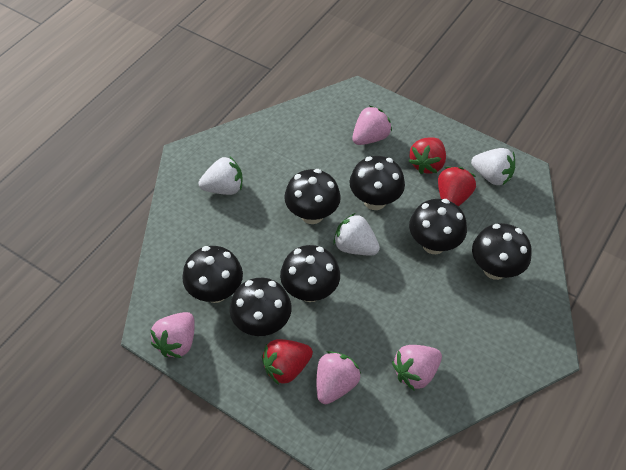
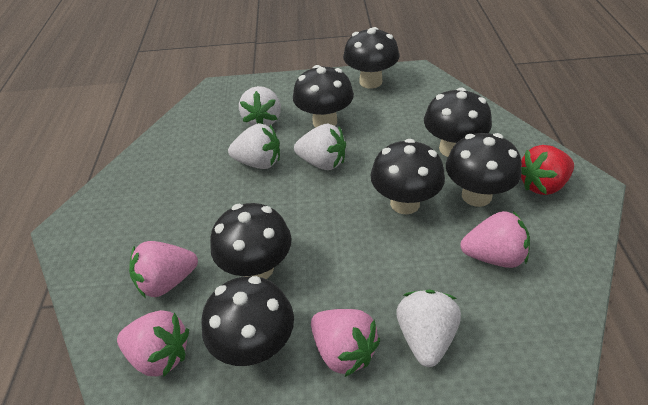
red strawberry: [262,339,313,385] [409,137,446,174] [438,167,476,206] = 3 -> [521,145,574,195] = 1
white strawberry: [199,157,242,195] [333,213,380,255] [471,148,515,185] = 3 -> [228,123,280,169] [239,86,281,126] [294,124,346,170] [396,290,461,367] = 4

